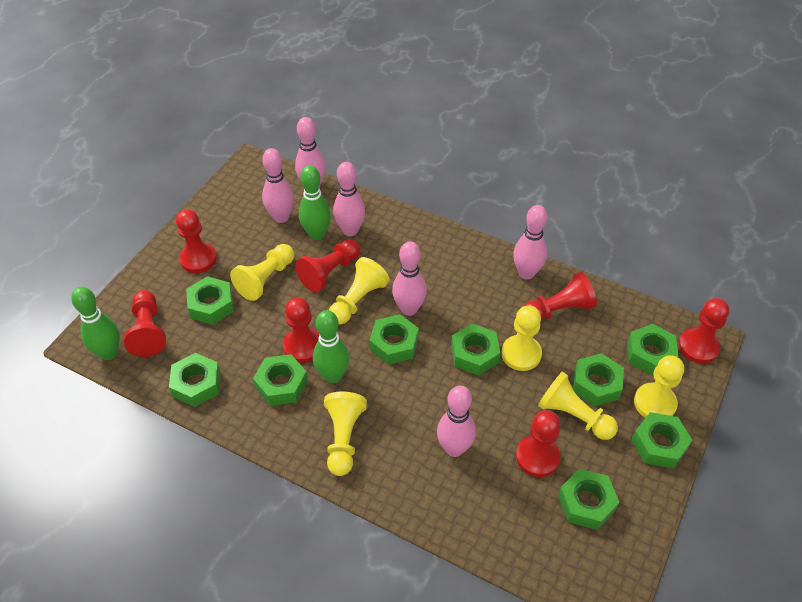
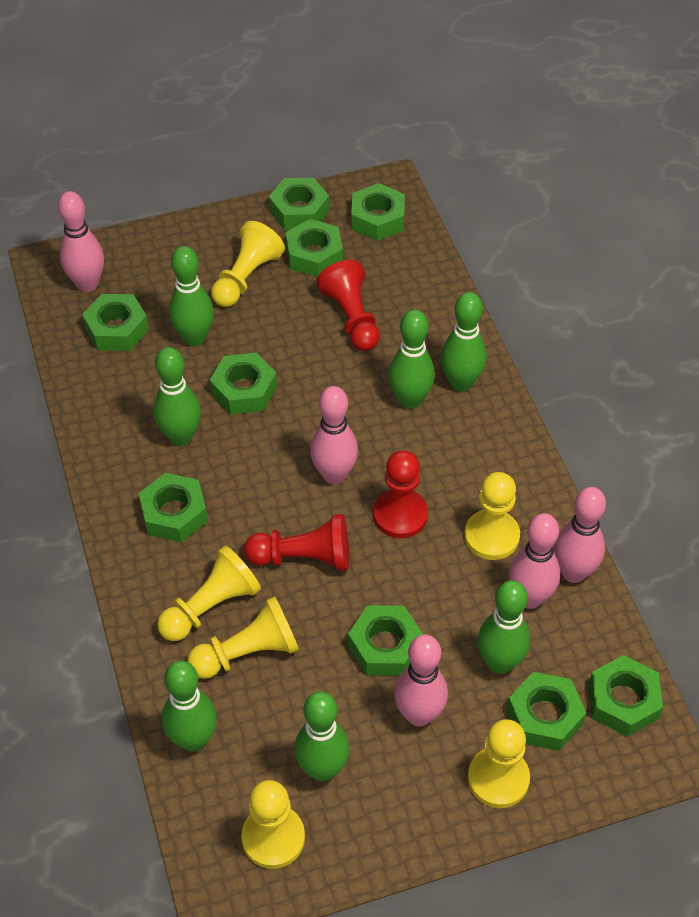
green bowling pin: [71,287,120,360] [299,165,331,240] [313,310,350,383] = 3 -> [153,347,201,446] [162,660,217,752] [169,246,214,346] [294,691,349,781] [388,309,435,409] [441,292,487,392] [477,580,530,674] = 7
pink bowling pin: [262,148,294,223] [295,117,326,188] [333,162,365,236] [392,241,427,316] [437,386,476,457] [513,205,547,280] = 6 -> [58,191,104,292] [310,386,358,484] [394,635,448,727] [509,513,560,609] [554,487,606,583] = 5
red pawn: [124,290,166,357] [176,209,217,273] [283,297,319,363] [295,239,361,292] [516,410,561,477] [524,272,597,320] [679,298,729,363] = 7 -> [244,514,349,571] [316,260,380,351] [373,450,428,538] = 3

